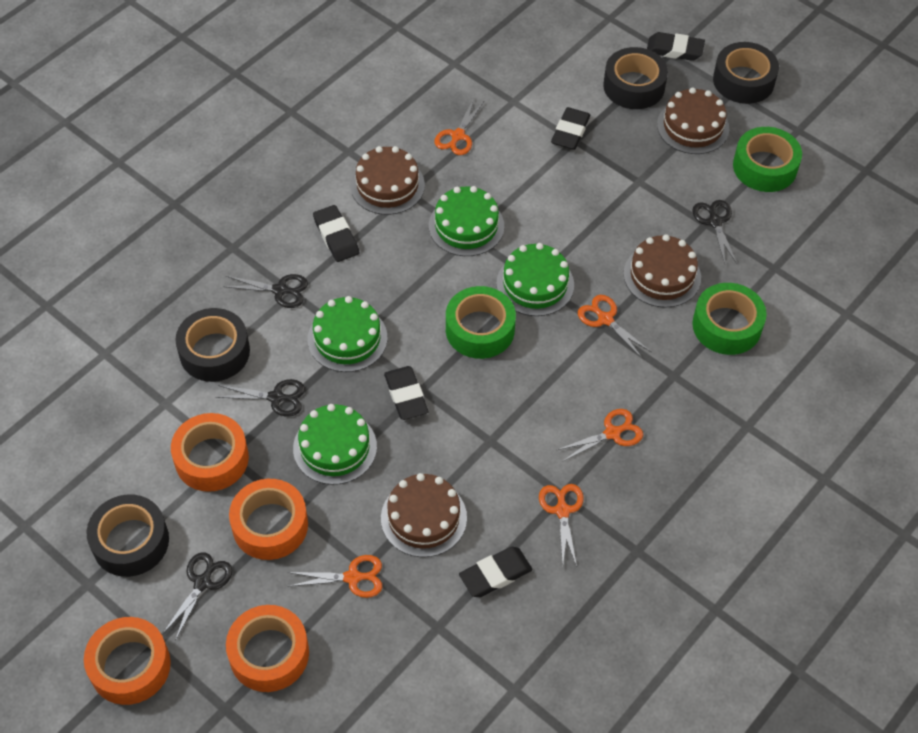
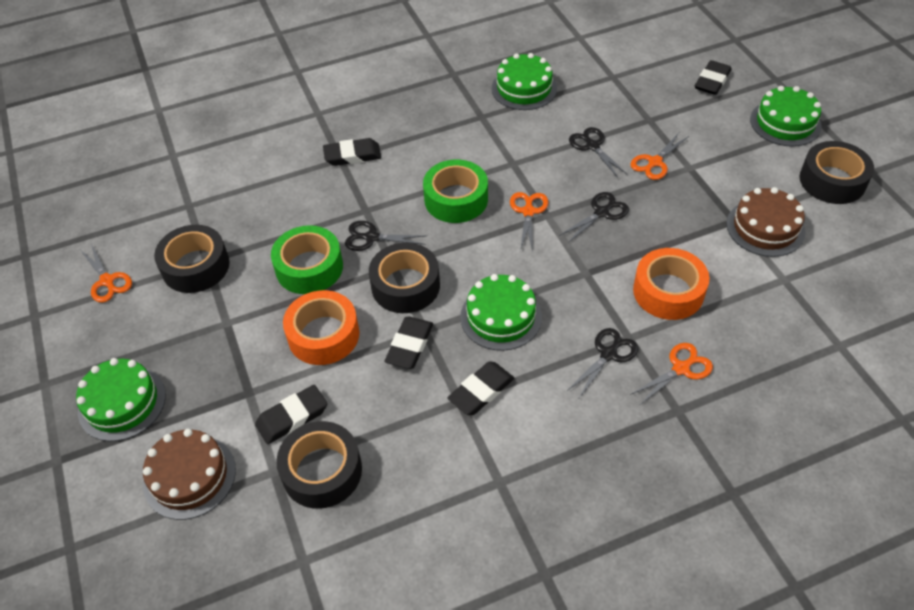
brown cake: [350,146,425,215] [381,473,467,557] [624,234,701,308] [657,87,729,154] = 4 -> [143,429,236,520] [727,187,805,257] = 2
green tape: [446,286,516,359] [692,283,767,355] [733,127,802,192] = 3 -> [271,225,343,294] [423,160,488,223] = 2
orange scissors: [288,555,382,598] [434,98,485,155] [539,484,584,567] [557,409,643,462] [578,295,651,358] = 5 -> [81,244,132,303] [510,192,548,252] [630,133,689,180] [630,343,713,405] = 4
orange tape: [84,617,171,705] [171,413,249,492] [226,605,309,692] [229,479,308,560] = 4 -> [283,290,359,365] [633,248,709,320] = 2

